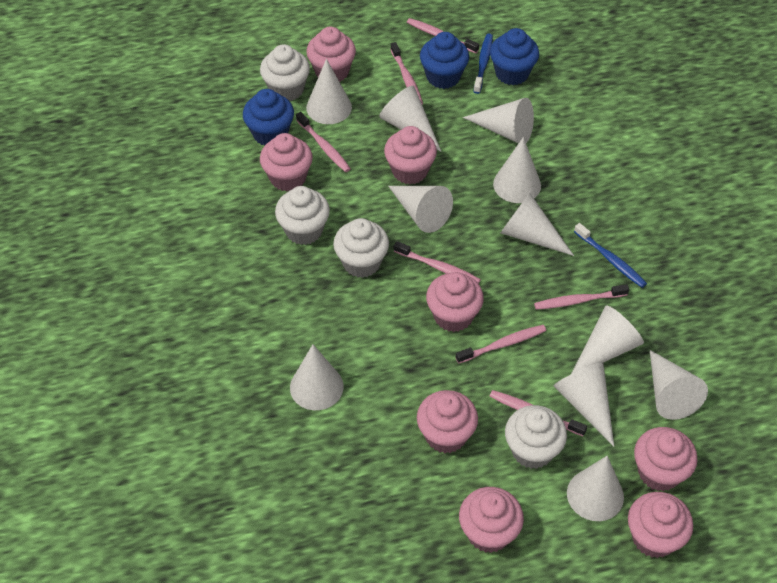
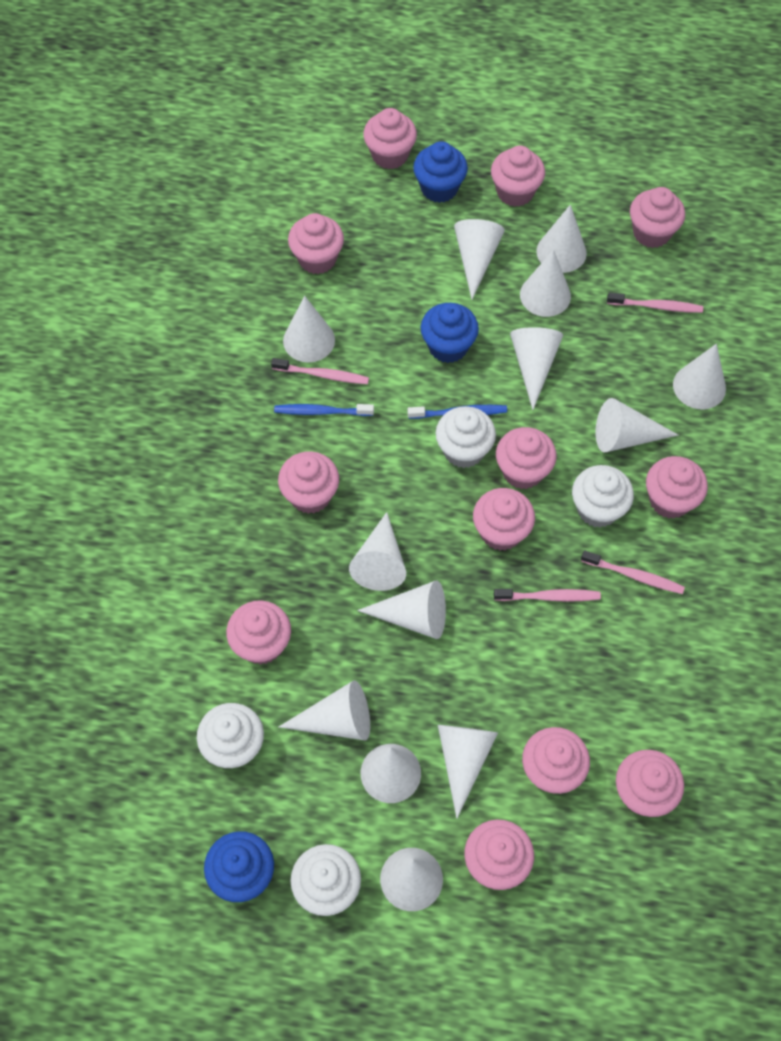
pink cupcake: [260,133,313,192] [306,27,356,82] [384,126,437,184] [417,390,478,453] [426,272,484,332] [459,487,524,553] [628,492,693,558] [634,427,698,491] = 8 -> [226,600,291,665] [278,451,339,514] [288,213,344,274] [363,108,417,169] [464,819,534,890] [473,488,535,551] [491,145,545,207] [496,427,557,489] [522,727,590,794] [616,750,684,817] [630,187,685,248] [646,456,708,519] = 12
pink toothbrush: [296,112,351,172] [390,42,423,104] [394,241,481,284] [407,18,479,53] [456,325,546,364] [489,390,587,436] [534,284,629,310] = 7 -> [271,358,369,384] [494,589,601,602] [581,550,685,594] [607,293,703,313] = 4
white cone: [290,344,344,410] [306,59,352,124] [379,86,441,152] [388,186,453,233] [463,98,534,144] [493,137,541,203] [501,193,574,256] [554,362,614,447] [567,456,624,521] [571,305,644,374] [650,350,708,420] = 11 -> [279,680,370,740] [283,296,335,363] [349,512,406,591] [357,581,446,639] [361,744,421,803] [380,848,443,911] [438,725,498,819] [454,219,505,299] [510,327,563,410] [520,249,571,317] [536,205,587,273] [596,398,678,452] [673,344,726,409] = 13

